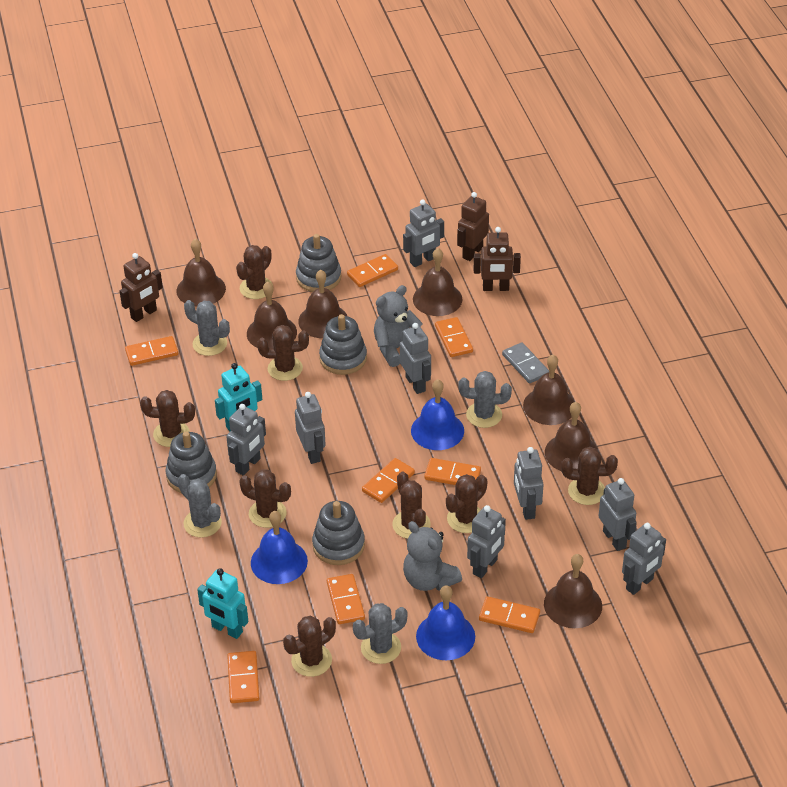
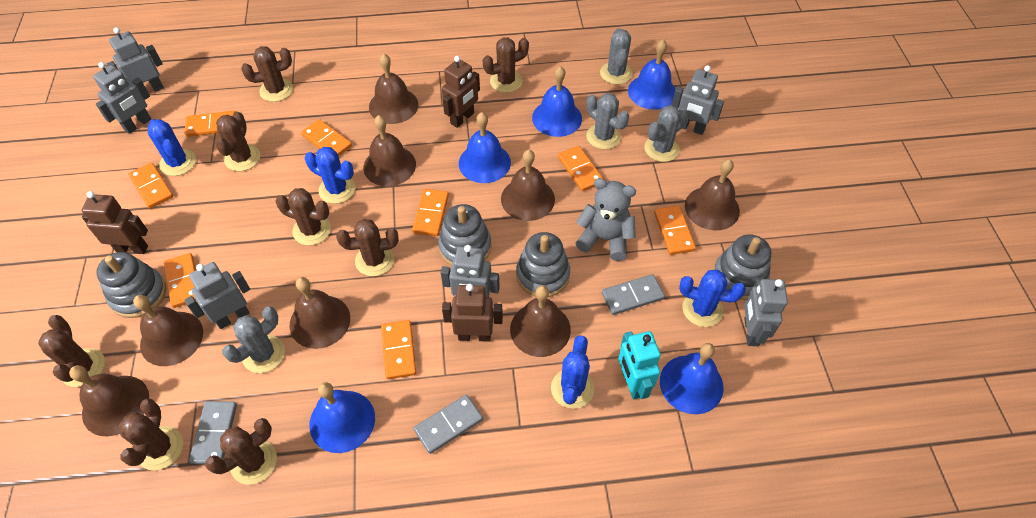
blue bell: [251,511,308,584] [411,379,464,450] [416,585,475,660] = 3 -> [309,382,375,453] [459,112,511,183] [532,66,582,137] [628,39,676,110] [660,343,724,414] = 5
blue cactus: none = 0 -> [148,119,196,176] [305,147,355,204] [551,335,594,409] [679,269,746,327] = 4
brown bell: [176,239,226,306] [247,282,297,348] [298,270,347,338] [413,248,463,316] [523,355,575,425] [544,554,602,628] [545,402,598,471] = 7 -> [69,365,149,437] [133,295,203,366] [290,277,350,349] [364,115,416,186] [369,53,418,124] [501,150,555,221] [510,285,571,357] [685,159,740,230] = 8
grey domino: [502,342,549,383] = 1 -> [189,401,237,465] [414,394,483,454] [602,274,665,315] = 3
grey robot: [226,404,266,476] [295,392,326,464] [400,323,431,394] [403,200,444,267] [467,505,506,578] [514,447,544,520] [599,478,637,551] [622,523,666,595] = 8 -> [93,62,151,134] [107,27,164,92] [184,262,250,329] [441,245,500,297] [672,65,724,135] [744,279,788,346] = 6
grey teddy bear: [374,285,423,367] [403,521,462,591] = 2 -> [576,178,636,261] = 1
turquoise robot: [197,568,249,639] [215,363,262,431] = 2 -> [618,331,661,400] = 1

